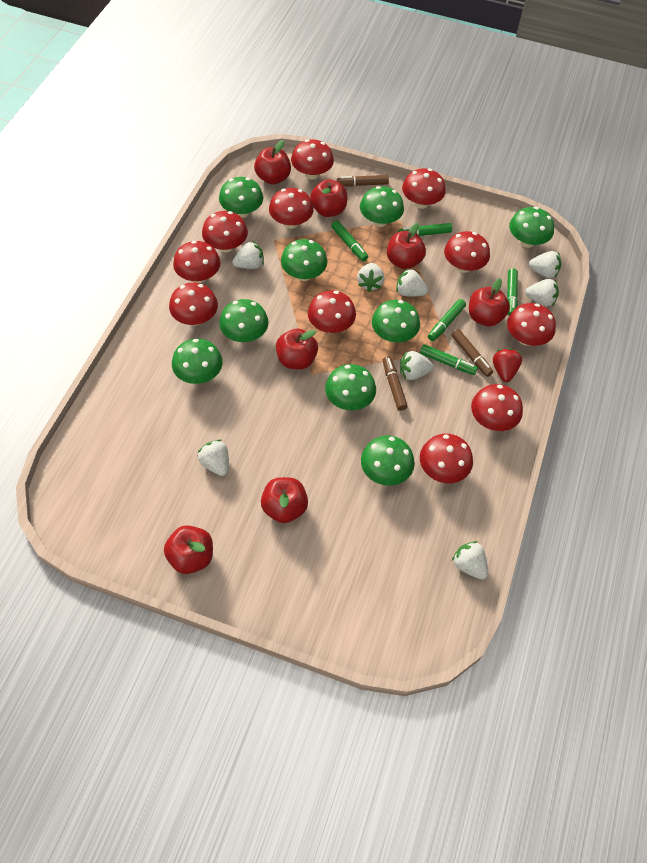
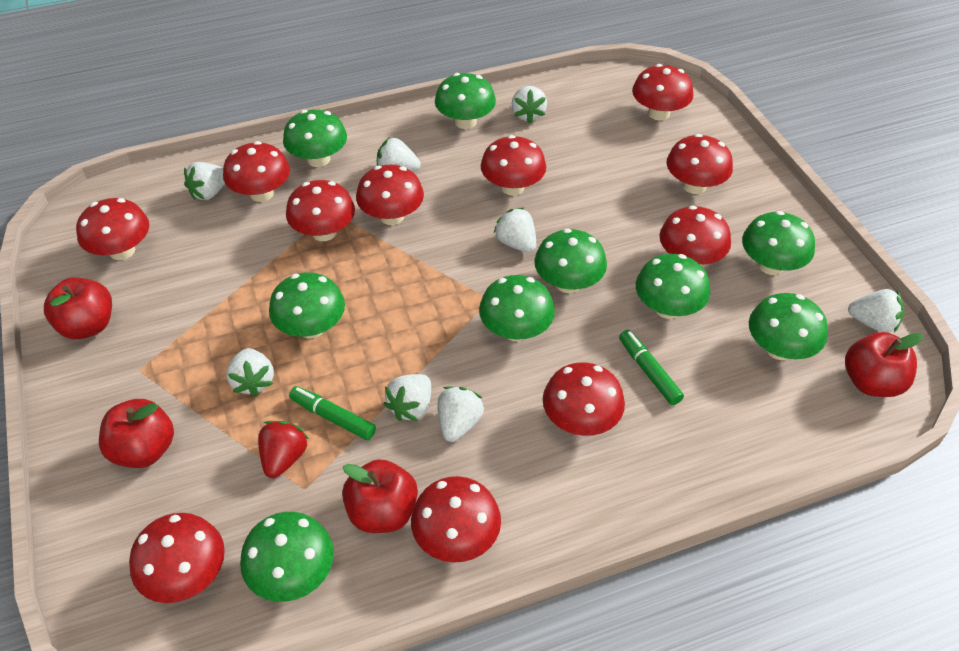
brown marker: [337,175,389,187] [383,356,408,411] [451,329,493,377] = 3 -> none = 0
green marker: [331,220,368,262] [398,223,452,236] [420,344,478,375] [428,299,466,341] [507,268,518,316] = 5 -> [289,386,376,440] [619,330,684,405] = 2
red apple: [164,525,213,574] [254,140,291,185] [261,477,308,523] [276,328,318,370] [310,179,348,217] [387,223,426,269] [469,278,510,327] = 7 -> [44,277,112,339] [99,399,174,468] [342,459,418,533] [845,332,924,397] = 4

